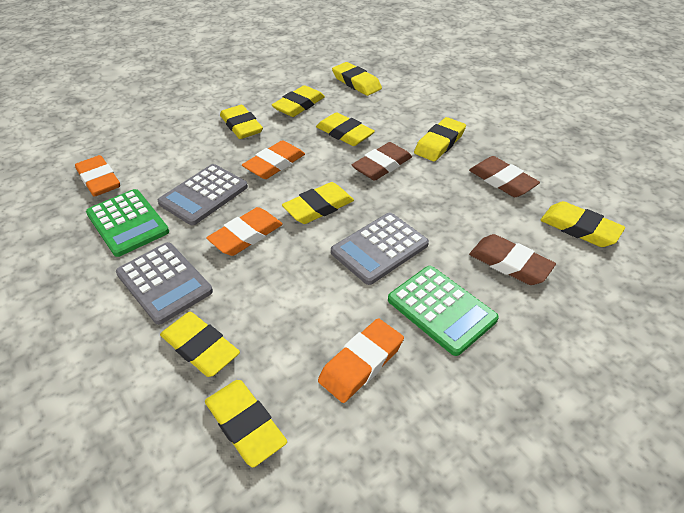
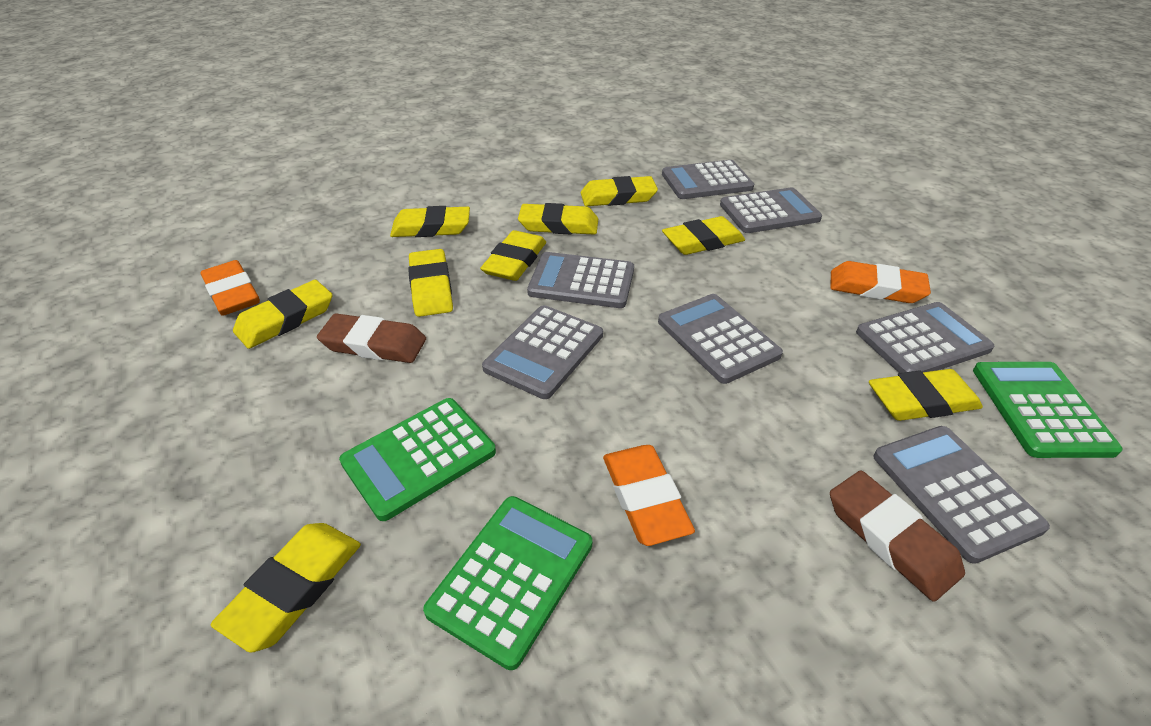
brown eraser: [352,142,412,181] [469,156,540,197] [469,234,556,285] = 3 -> [317,313,426,363] [830,470,965,602] = 2
green calculator: [86,189,169,257] [388,266,499,356] = 2 -> [339,398,496,521] [423,496,592,670] [973,362,1122,458] = 3
grey calculator: [116,242,213,325] [158,164,248,225] [331,213,429,285] = 3 -> [482,305,603,399] [527,252,634,308] [658,294,783,384] [662,160,754,199] [720,187,822,233] [856,302,995,373] [873,426,1050,564] = 7
orange eraser: [75,155,120,197] [206,207,283,256] [242,140,305,179] [318,318,404,403] = 4 -> [200,260,260,316] [603,445,695,546] [830,261,931,303] = 3

